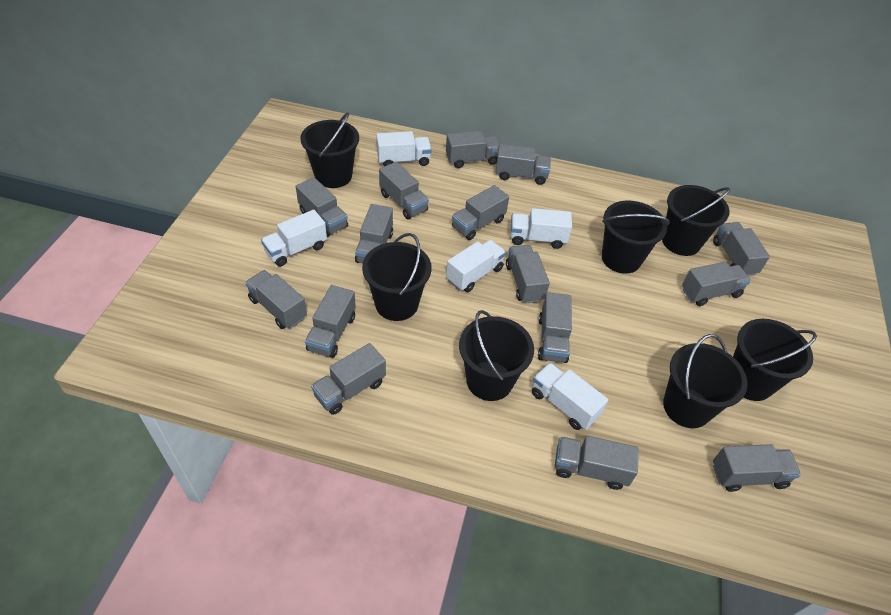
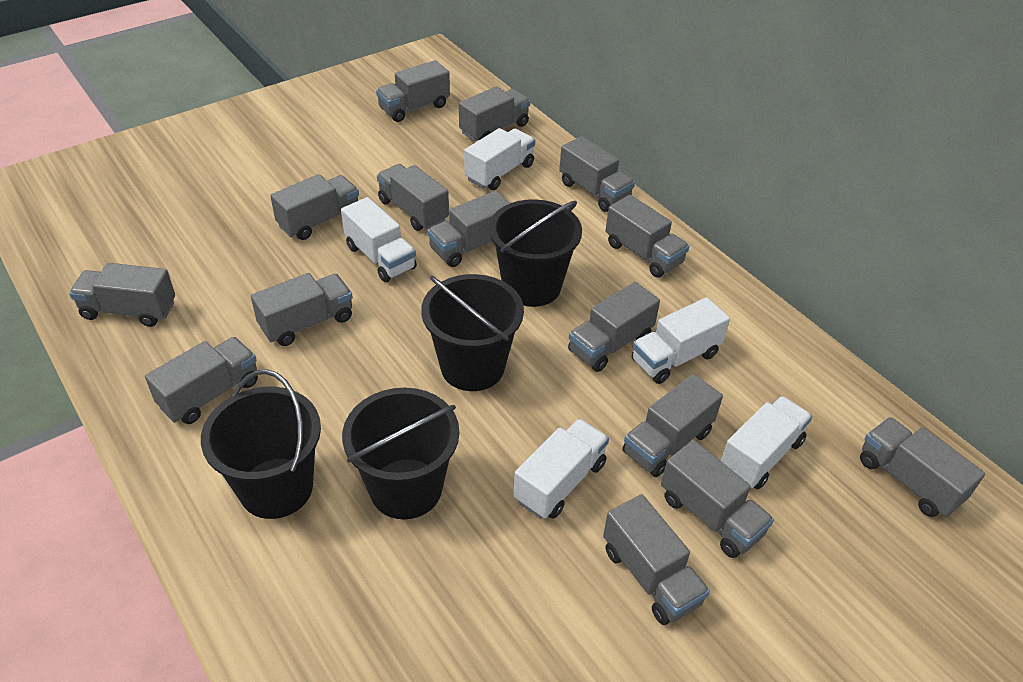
black bucket: [300,112,359,188] [362,233,432,321] [459,310,534,401] [602,201,670,274] [662,185,730,256] [663,334,747,428] [733,319,817,401] = 7 -> [201,369,321,519] [342,388,459,519] [421,274,524,391] [489,199,582,307] = 4

